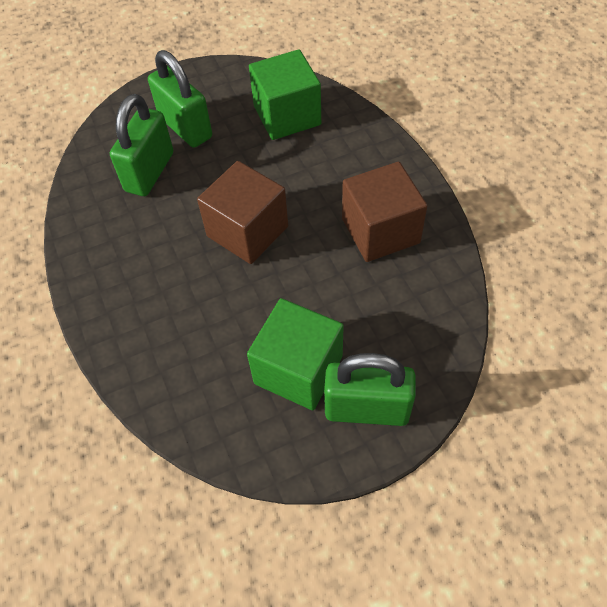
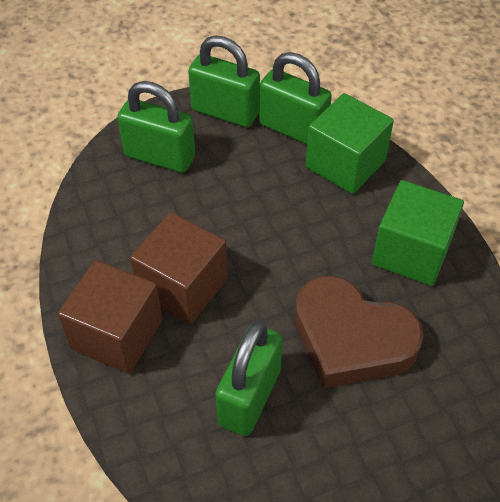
brown heart: none = 0 -> [295,276,424,388] = 1
green padlock: [110,94,173,196] [148,50,212,148] [324,353,416,426] = 3 -> [117,81,195,173] [188,36,260,127] [216,322,283,436] [259,52,332,145] = 4

